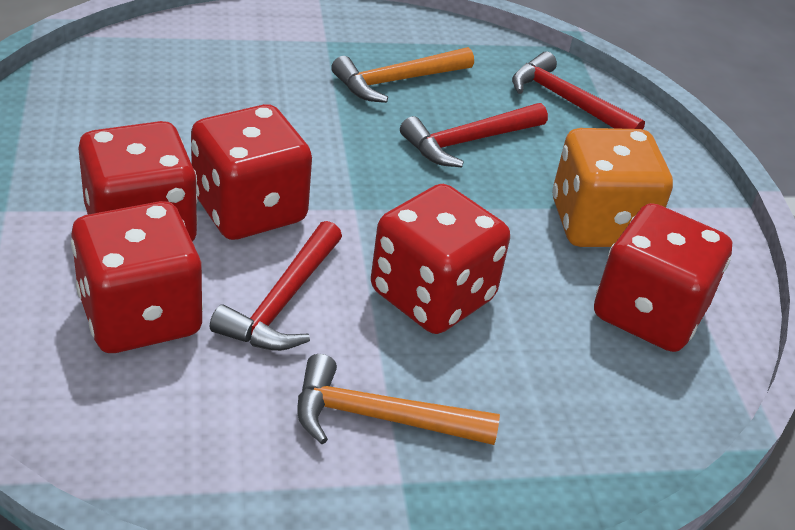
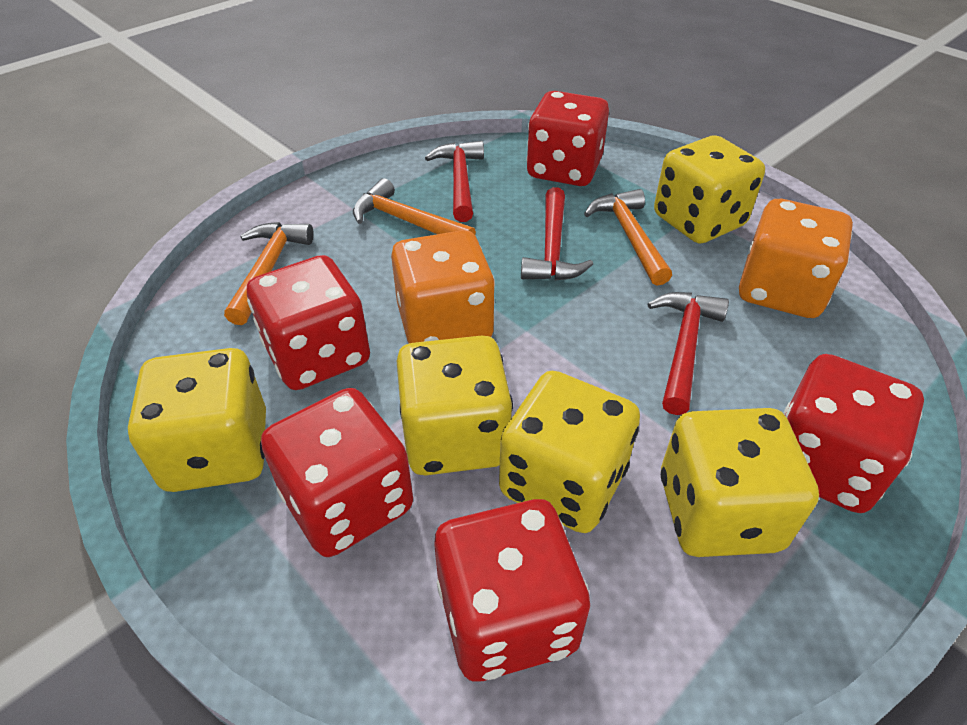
orange dice: [552,128,673,247] = 1 -> [391,230,495,343] [739,199,853,318] = 2
orange hammer: [297,354,500,445] [331,47,474,103] = 2 -> [224,222,314,325] [353,178,476,235] [584,189,672,286] = 3
yellow dice: none = 0 -> [128,348,266,492] [397,336,513,476] [499,371,640,533] [654,135,765,243] [661,408,819,557] = 5

